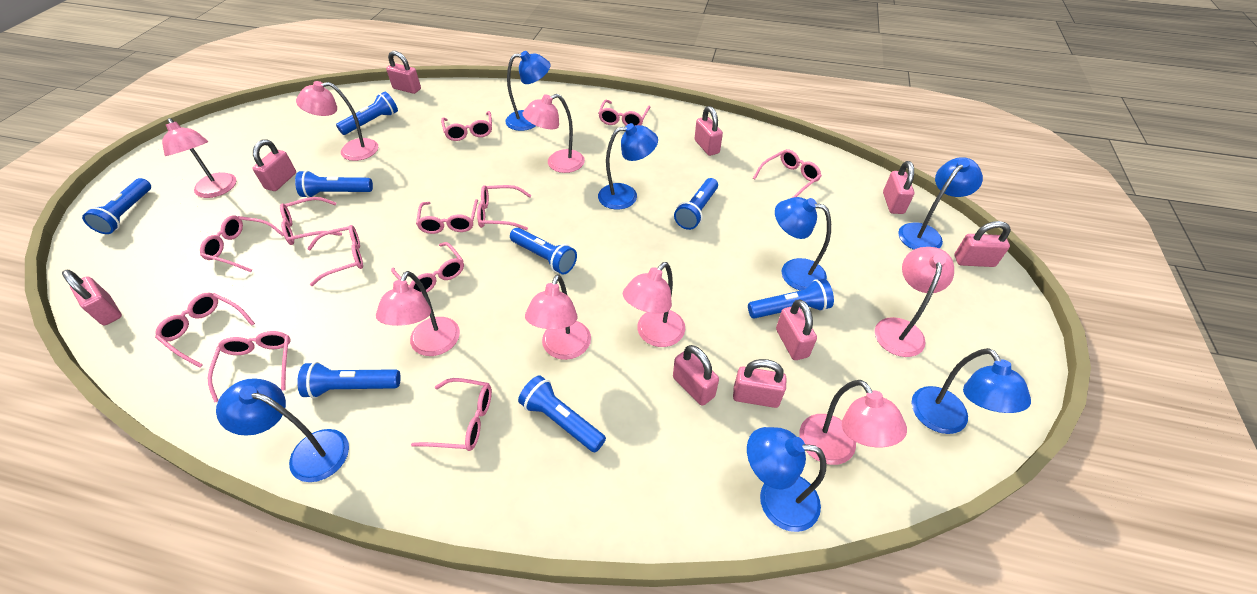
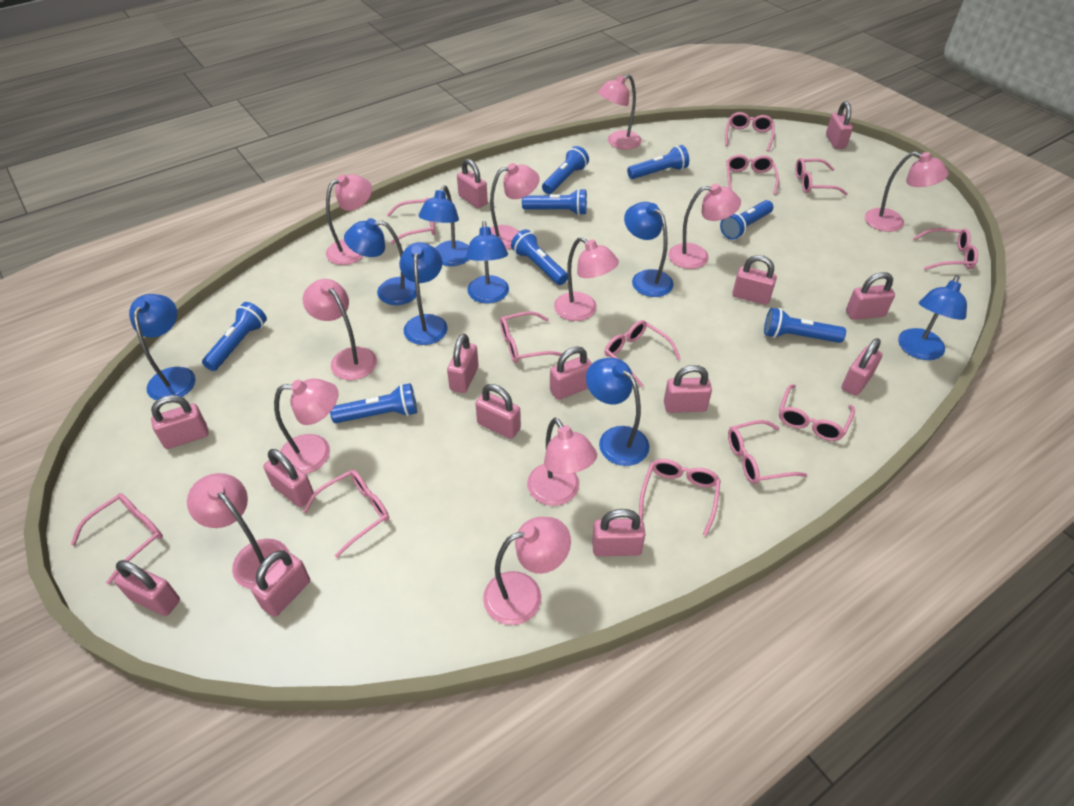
blue lamp: [216,378,349,482] [505,51,551,131] [598,123,658,210] [747,427,826,532] [775,197,831,291] [898,157,983,250] [912,348,1031,434] = 7 -> [129,294,196,401] [344,218,416,305] [399,242,448,345] [419,185,469,266] [466,221,509,303] [586,358,649,466] [624,202,674,297] [898,276,967,360] = 8
pink lamp: [162,118,236,198] [296,81,378,161] [376,271,460,356] [523,94,585,173] [525,274,591,360] [623,262,685,347] [799,380,907,465] [875,247,954,357] = 8 -> [187,473,289,589] [274,378,338,474] [303,279,377,380] [326,174,372,265] [483,517,571,625] [490,163,540,250] [527,418,597,506] [554,237,619,321] [598,74,641,150] [668,184,741,269] [865,151,949,232] = 11
pink padlock: [62,270,122,325] [252,139,296,191] [386,51,421,94] [673,345,719,406] [695,106,723,156] [733,359,786,408] [776,299,817,360] [883,161,914,214] [954,221,1011,267] = 9 -> [114,560,180,616] [151,395,209,449] [251,551,310,617] [263,449,314,507] [447,334,479,393] [457,159,488,208] [475,384,521,439] [550,346,592,400] [592,509,646,557] [664,365,712,413] [732,255,777,305] [826,101,853,149] [842,338,883,396] [846,272,895,320] = 14

